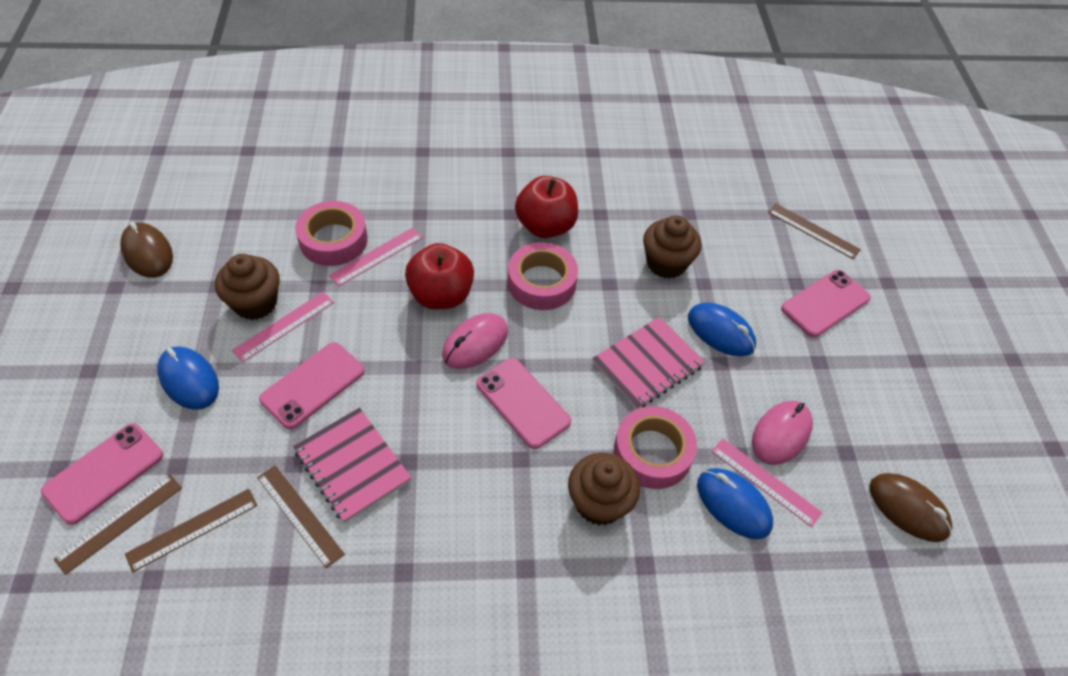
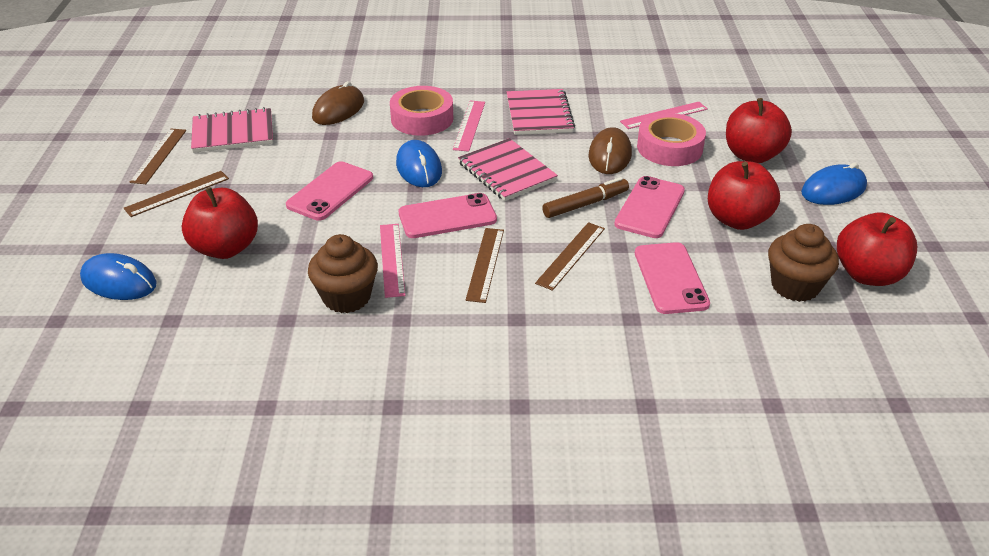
brown cupcake: [215,254,280,320] [568,453,640,525] [643,215,702,279] = 3 -> [308,234,378,313] [768,224,839,302] = 2
brown marker: none = 0 -> [542,177,629,218] = 1
pink mouse: [442,313,508,369] [752,401,813,465] = 2 -> none = 0
pink notebook: [293,408,411,523] [592,317,705,409] = 2 -> [191,107,273,153] [458,138,558,201] [507,89,575,135] = 3
pink tape: [295,201,368,266] [508,242,578,310] [614,406,697,489] = 3 -> [390,86,453,136] [637,113,706,166] = 2
red apple: [405,243,474,309] [515,176,578,238] = 2 -> [182,187,258,259] [708,161,780,230] [726,98,792,163] [837,213,917,286] = 4

